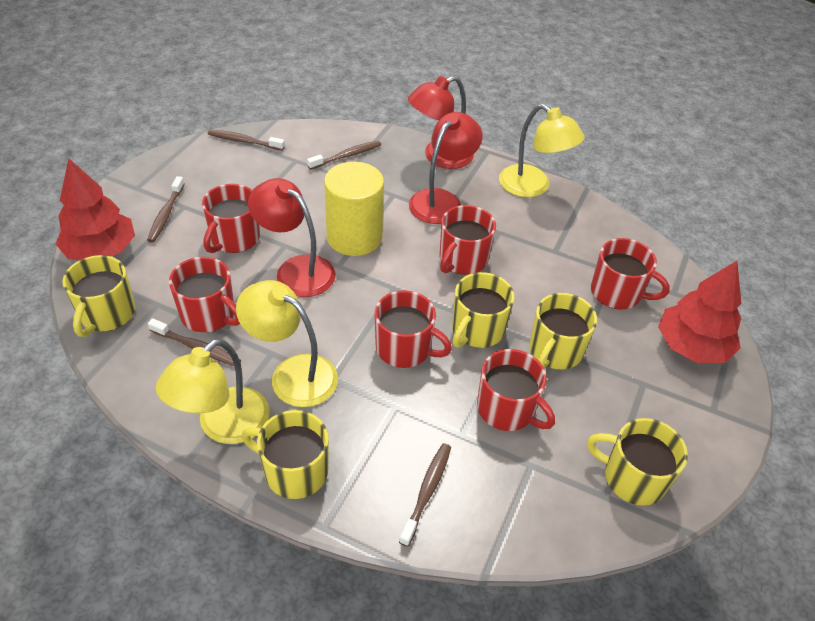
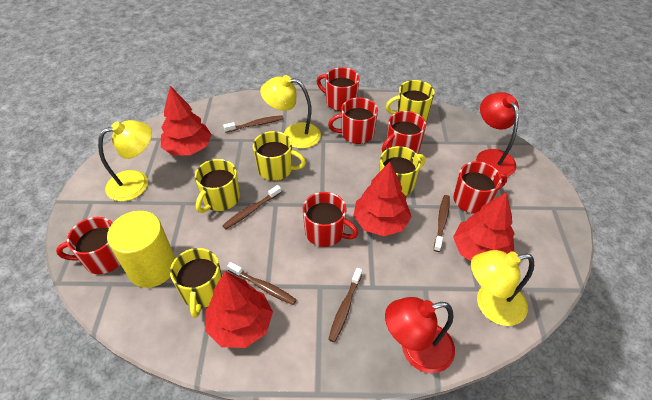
red lamp: [248,178,336,297] [408,76,474,169] [409,112,483,224] = 3 -> [385,297,455,373] [476,92,519,177] = 2
red tree: [56,158,135,260] [658,261,741,363] = 2 -> [161,86,212,156] [205,271,273,348] [353,162,412,236] [453,192,515,261] = 4

